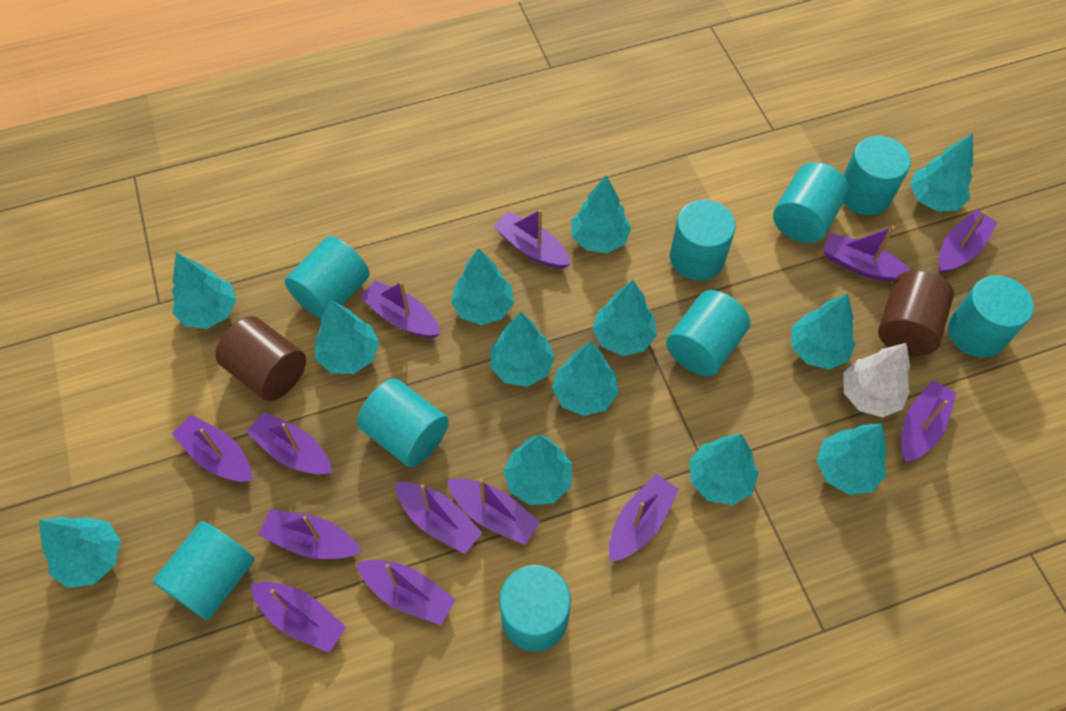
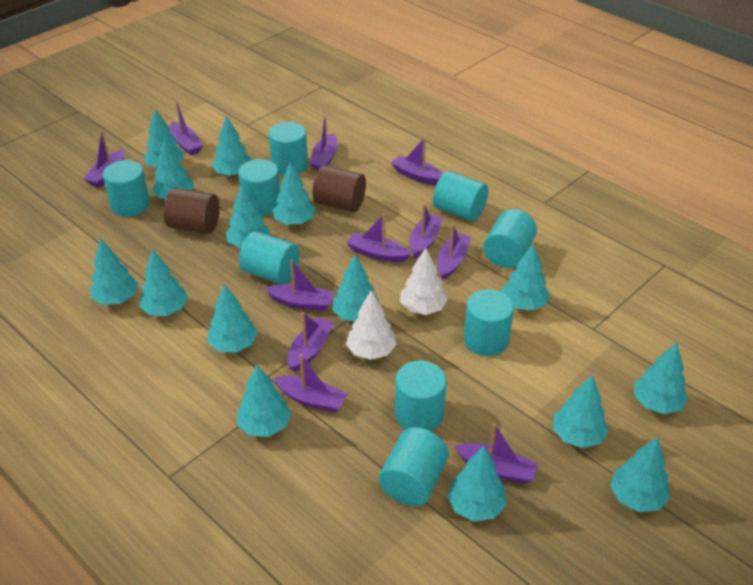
purple boat: [172,415,252,482] [246,412,332,474] [250,582,346,653] [259,510,361,559] [356,560,456,625] [360,280,440,338] [395,482,482,554] [447,478,540,545] [493,209,571,269] [609,474,679,562] [823,226,910,282] [901,380,956,462] [939,210,997,274] = 13 -> [83,131,125,187] [170,102,203,155] [265,259,334,311] [273,354,348,412] [287,312,334,372] [310,115,338,170] [346,214,411,262] [391,138,443,185] [409,204,443,259] [437,224,471,280] [455,423,538,484] = 11
turquoise tree: [39,517,121,588] [172,253,237,329] [315,300,379,374] [451,248,514,325] [490,312,555,387] [503,435,572,505] [552,341,619,416] [571,176,631,253] [592,280,657,356] [689,434,759,505] [791,294,856,369] [817,423,887,495] [910,133,973,211] = 13 -> [90,238,138,305] [139,249,188,316] [144,109,184,168] [152,139,194,199] [208,284,258,352] [212,116,252,176] [226,185,270,248] [237,365,291,437] [272,162,315,225] [332,255,381,321] [447,446,507,522] [501,244,550,310] [553,374,609,448] [610,437,671,512] [634,342,688,414] = 15
white tree: [843,343,910,418] = 1 -> [346,290,397,360] [400,248,448,315] = 2

